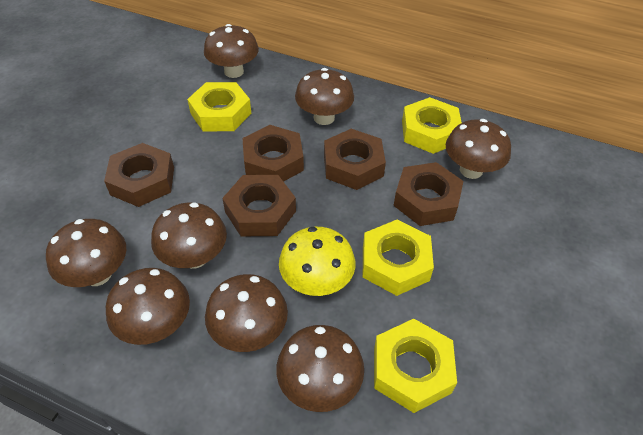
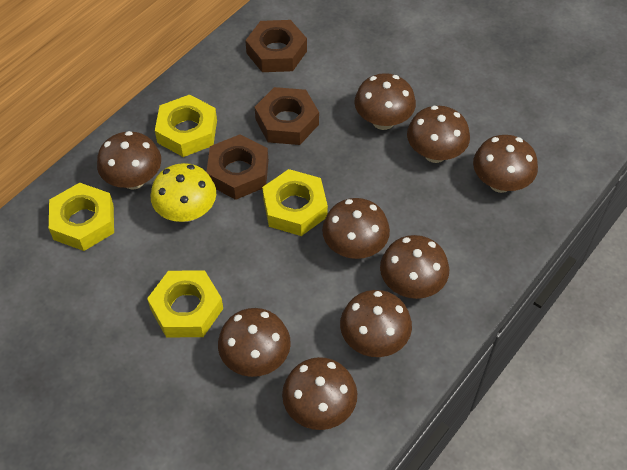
brown mushroom: [46,219,126,287] [106,268,190,345] [151,202,227,269] [204,24,259,78] [205,274,288,352] [276,325,364,412] [295,68,354,125] [446,119,511,179] = 8 -> [97,131,161,189] [218,308,291,377] [282,357,357,430] [322,198,390,259] [340,290,412,357] [354,73,416,130] [380,235,449,299] [407,106,470,163] [473,135,538,193] = 9
brown nut: [104,143,174,207] [222,175,296,236] [242,125,304,182] [324,129,386,190] [394,162,464,226] = 5 -> [206,134,268,200] [245,20,307,72] [255,87,319,145] = 3

